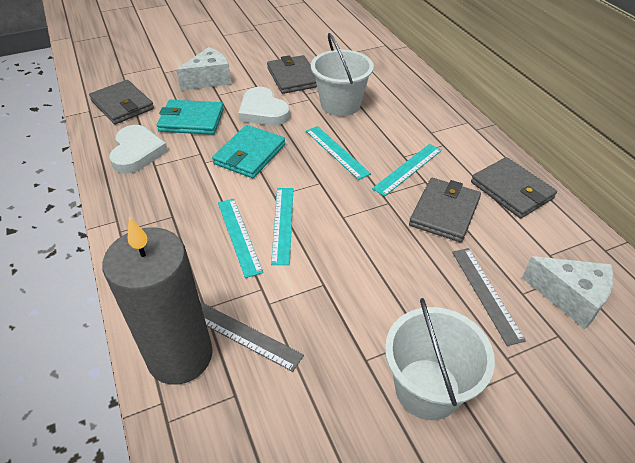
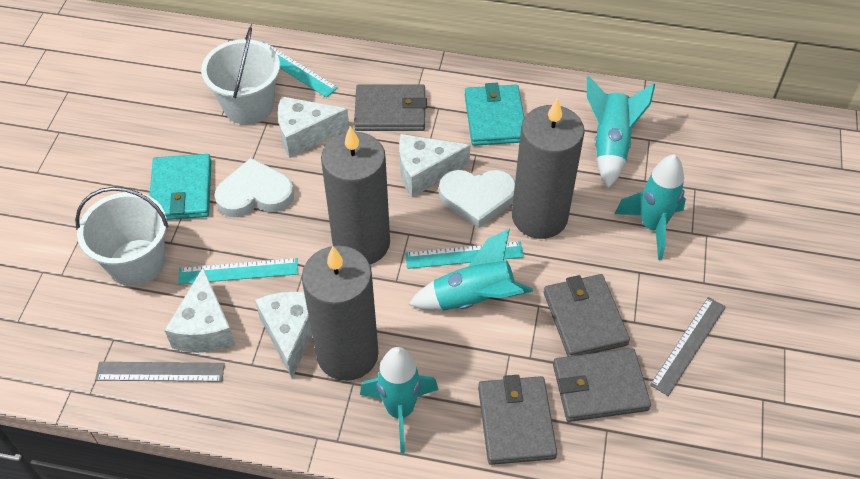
grey candle: [102,216,213,385] = 1 -> [302,246,379,381] [321,126,390,264] [512,97,585,239] = 3
turquoise rocket: none = 0 -> [360,347,438,453] [408,229,533,310] [587,76,655,189] [615,154,686,260] = 4
turquoise ruler: [218,199,263,278] [271,188,293,265] [306,126,371,180] [372,144,442,196] = 4 -> [178,258,298,285] [262,41,338,98] [405,241,524,269] = 3
white cheese: [176,47,231,90] [522,256,614,329] = 2 -> [164,268,235,353] [255,291,312,378] [278,96,349,158] [399,134,470,197] = 4

